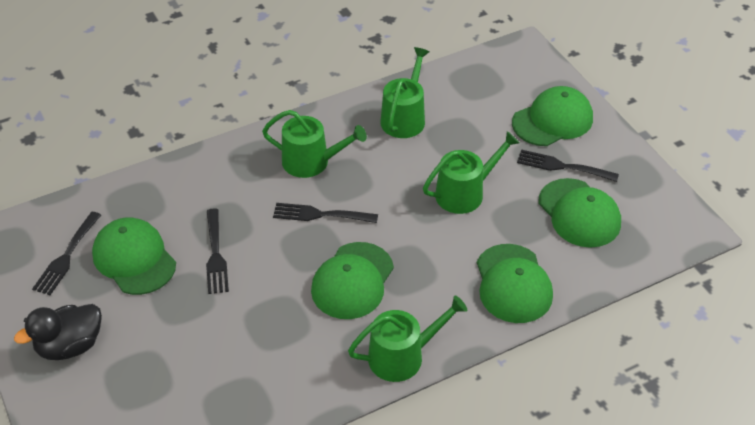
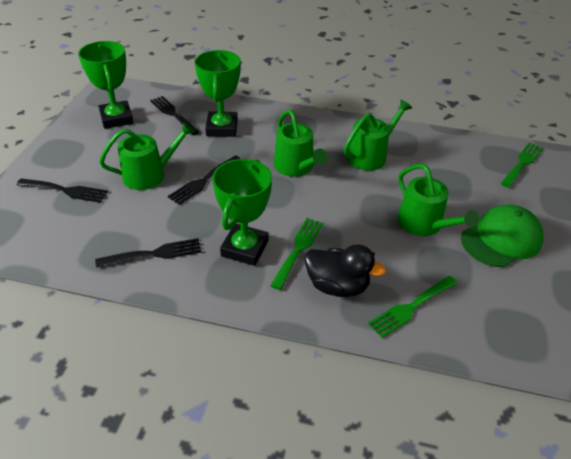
green cap: [92,218,176,295] [311,242,394,319] [477,244,553,323] [512,86,593,146] [539,178,621,248] = 5 -> [461,204,544,267] = 1
green fork: none = 0 -> [270,218,323,290] [368,276,458,338] [501,143,543,188] = 3
green trophy: none = 0 -> [78,41,134,129] [195,50,241,137] [212,159,272,266] = 3

